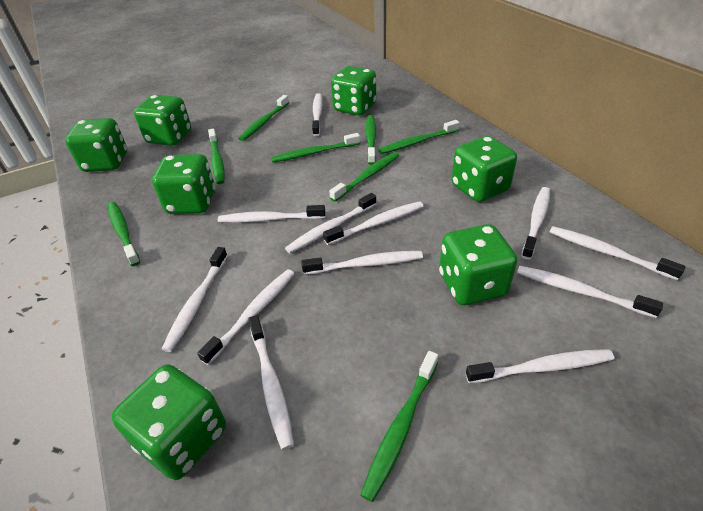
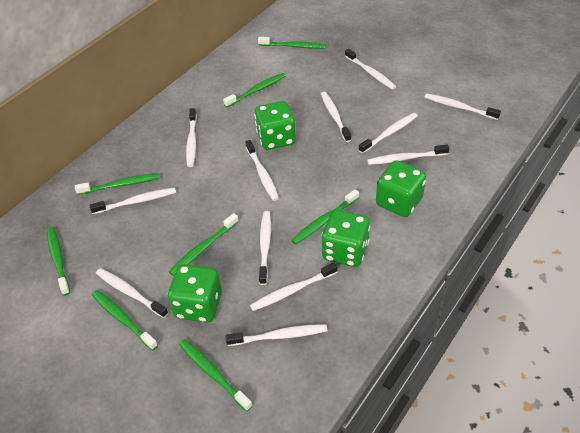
green dice: [65,118,127,172] [112,364,226,480] [134,95,191,146] [152,154,215,214] [331,66,377,116] [439,224,517,305] [451,136,517,202] = 7 -> [168,264,222,323] [254,101,296,150] [321,210,370,267] [376,160,426,217] = 4

